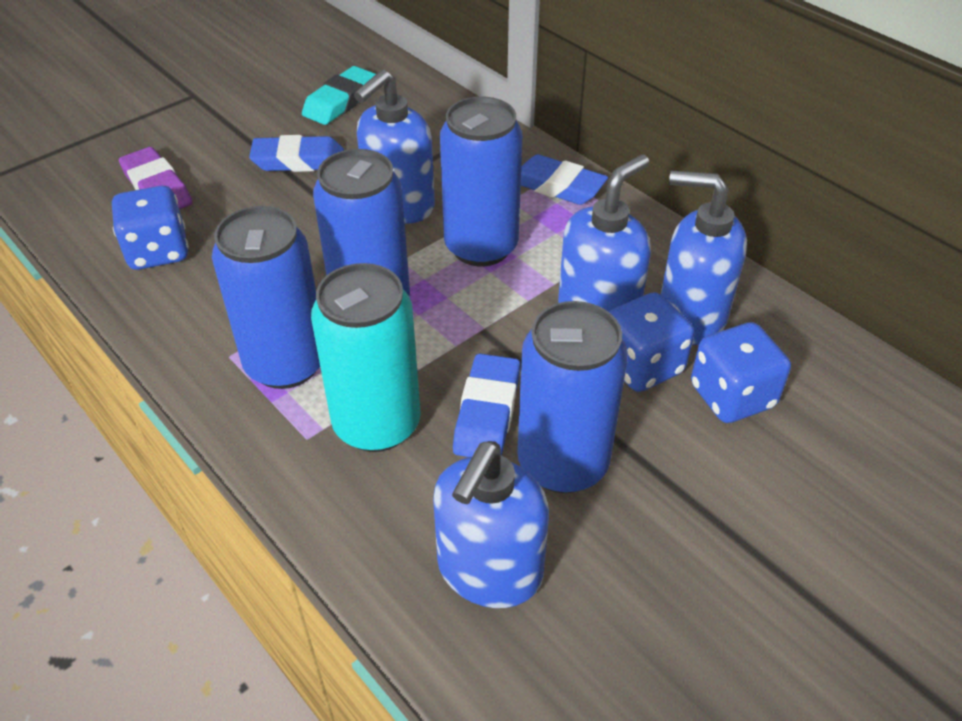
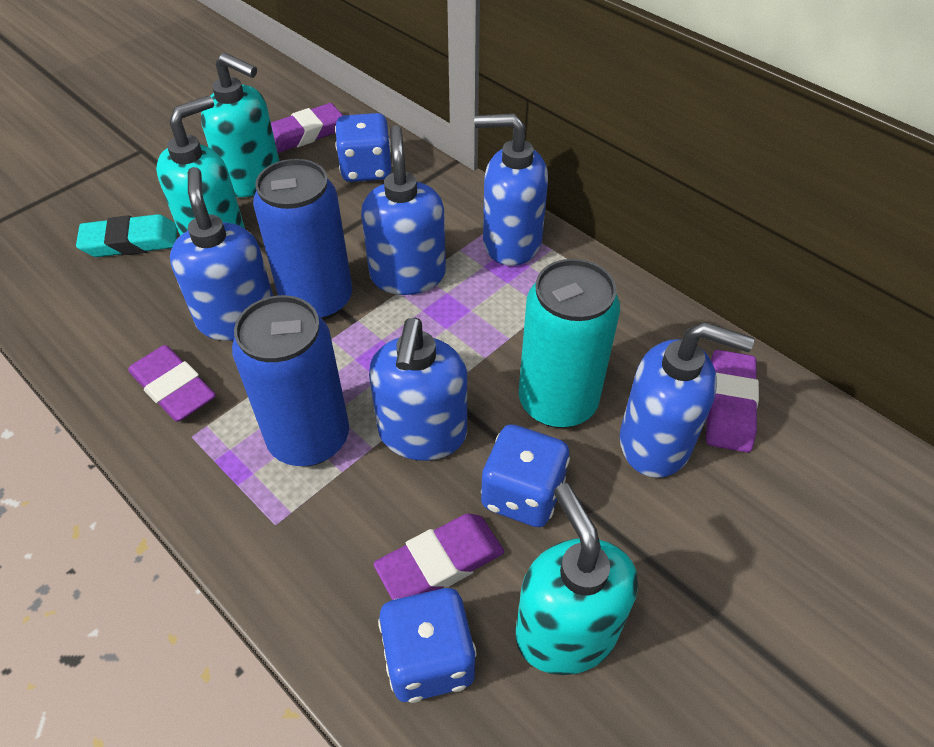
blue can: [212,206,320,389] [313,149,410,296] [440,97,522,266] [517,301,628,493] = 4 -> [232,295,349,466] [253,159,352,320] = 2
blue eraser: [249,135,344,172] [453,353,520,457] [521,154,608,205] = 3 -> none = 0
blue soap dispenser: [354,69,435,224] [433,441,549,608] [558,154,651,312] [661,171,747,345] = 4 -> [170,167,273,341] [361,125,446,295] [369,318,467,461] [474,113,548,266] [620,322,754,478] = 5
purple eraser: [119,147,192,209] = 1 -> [128,345,216,422] [271,103,343,153] [374,513,504,600] [706,350,759,452] = 4
turquoise soap dispenser: none = 0 -> [156,96,245,236] [201,52,279,197] [516,483,638,675] = 3

